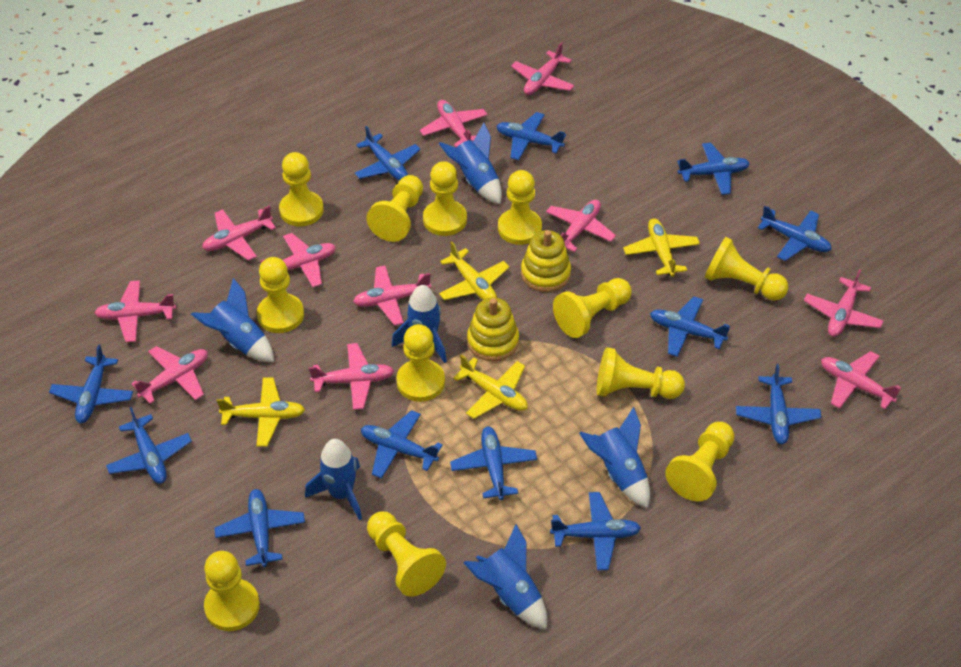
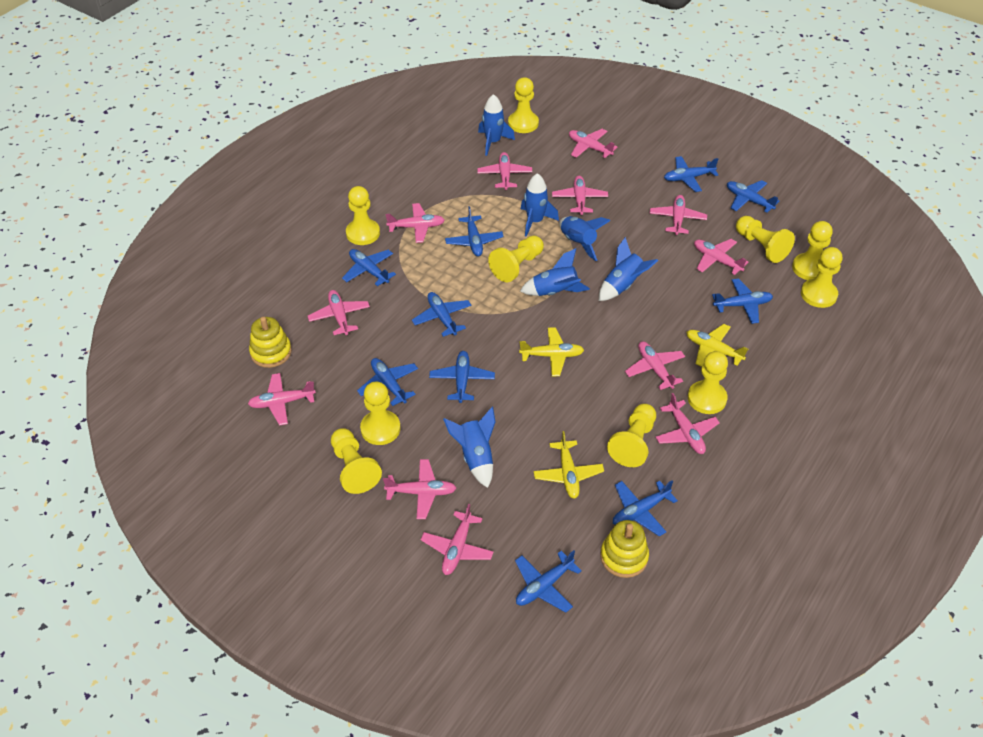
blue plane: [49,344,133,423] [106,407,192,484] [214,489,305,567] [355,126,421,181] [361,410,443,479] [450,427,537,500] [496,112,566,160] [550,492,641,570] [650,296,730,357] [677,143,750,195] [736,364,821,444] [758,206,832,261] = 12 -> [342,249,396,286] [357,358,418,406] [412,292,471,337] [429,351,495,403] [445,206,504,256] [515,550,582,613] [613,480,678,537] [664,156,718,192] [712,278,773,324] [727,180,779,213] = 10
pink plane: [95,280,176,342] [131,346,208,404] [202,205,276,261] [260,233,336,287] [309,343,394,410] [353,265,431,326] [420,100,488,148] [511,42,574,95] [546,200,616,252] [804,269,883,337] [821,351,901,409] = 11 -> [248,373,316,426] [308,290,370,335] [383,459,456,519] [386,203,445,243] [421,504,494,575] [477,152,532,190] [552,176,608,215] [569,129,618,158] [625,341,685,390] [650,195,707,235] [655,393,720,454] [694,239,749,275] = 12
yellow pawn: [204,551,260,631] [257,257,304,333] [279,152,324,226] [367,175,423,242] [367,512,446,597] [396,324,445,402] [423,161,467,236] [498,170,542,245] [553,278,632,338] [597,347,685,399] [665,422,735,501] [705,237,788,301] = 12 -> [331,428,382,494] [346,186,380,245] [360,382,401,445] [488,236,544,282] [508,77,539,133] [607,404,656,467] [688,351,728,414] [736,216,795,263] [792,221,833,280] [801,247,842,308] = 10
yellow plane: [217,377,305,447] [439,241,509,300] [453,355,528,419] [623,218,700,277] = 4 -> [519,327,584,376] [534,431,604,499] [686,324,748,367] = 3

